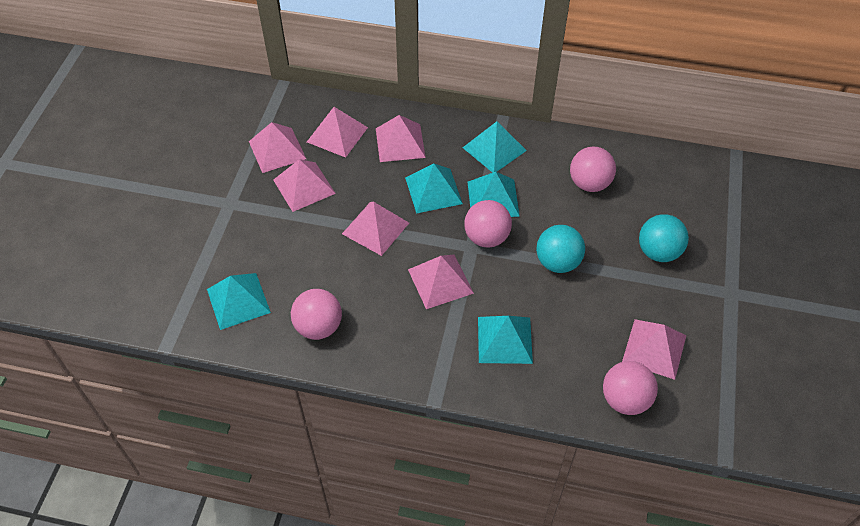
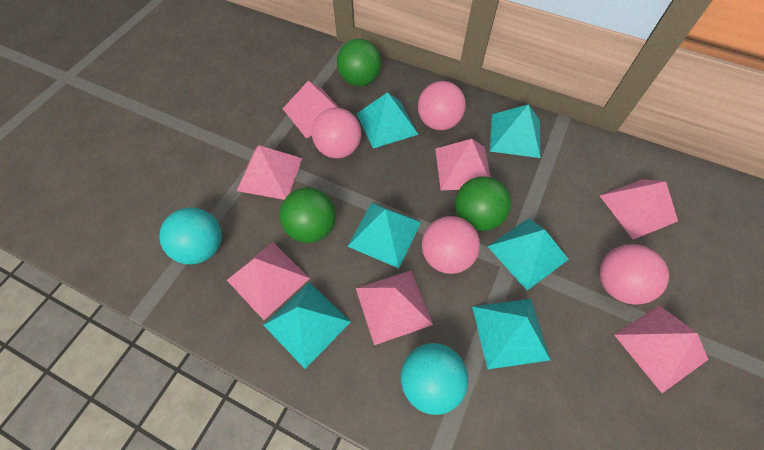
green ball: none = 0 -> [280,188,336,243] [337,39,381,86] [455,176,511,231] = 3
turquoise pyramid: [207,273,271,330] [405,163,463,214] [463,121,527,173] [468,172,520,217] [478,316,533,364] = 5 -> [264,282,351,369] [347,203,421,268] [357,92,419,148] [472,299,550,369] [487,218,569,290] [490,104,540,158] = 6

